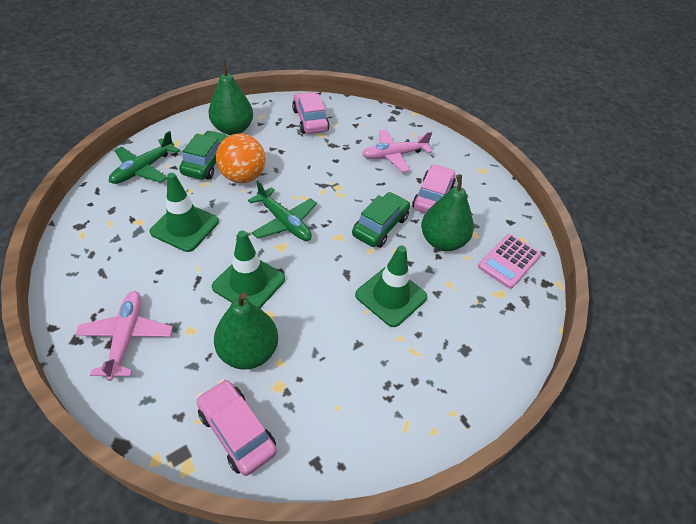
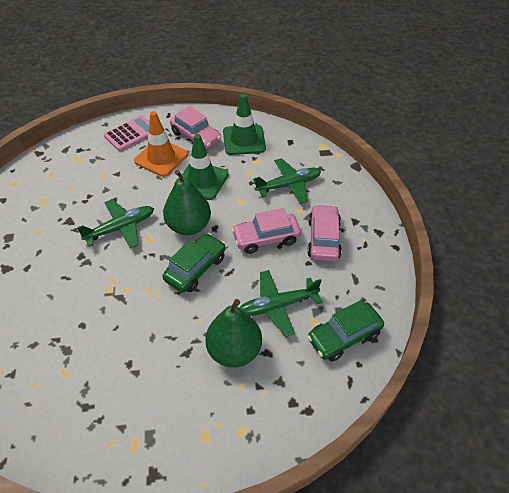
green pear: [208,61,253,135] [214,292,278,370] [421,174,474,251] = 3 -> [163,170,211,235] [205,299,262,368] = 2
green plane: [109,131,180,184] [248,180,317,241] = 2 -> [77,199,154,249] [240,270,322,337] [253,158,321,204] = 3
green traffic cone: [150,173,219,252] [212,231,285,308] [355,245,427,327] = 3 -> [182,134,229,200] [223,94,266,155] = 2
orange ball: [216,134,266,183] = 1 -> none = 0
orange traffic cone: none = 0 -> [134,111,188,177] = 1
pink plane: [75,291,173,381] [362,129,433,172] = 2 -> none = 0

